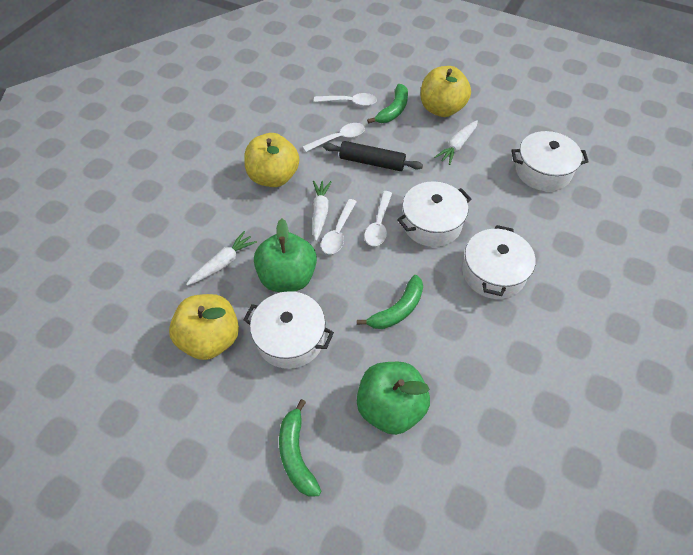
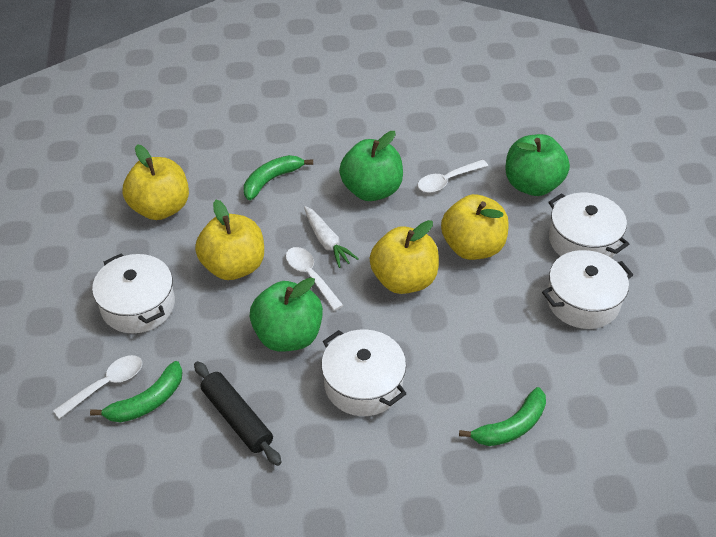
green apple: [254,219,317,292] [357,362,430,435] = 2 -> [250,277,323,352] [339,131,403,201] [505,134,570,196] = 3
white carrot: [186,231,257,286] [313,181,331,241] [434,120,478,165] = 3 -> [304,206,359,268] = 1
white spoon: [302,123,365,152] [314,93,377,106] [321,199,357,254] [364,191,392,246] = 4 -> [53,355,142,419] [286,247,344,311] [418,160,488,193] = 3
yellow apple: [169,294,239,360] [244,133,299,187] [421,66,471,117] = 3 -> [123,145,189,220] [195,200,264,280] [370,220,439,294] [441,194,509,260] = 4

